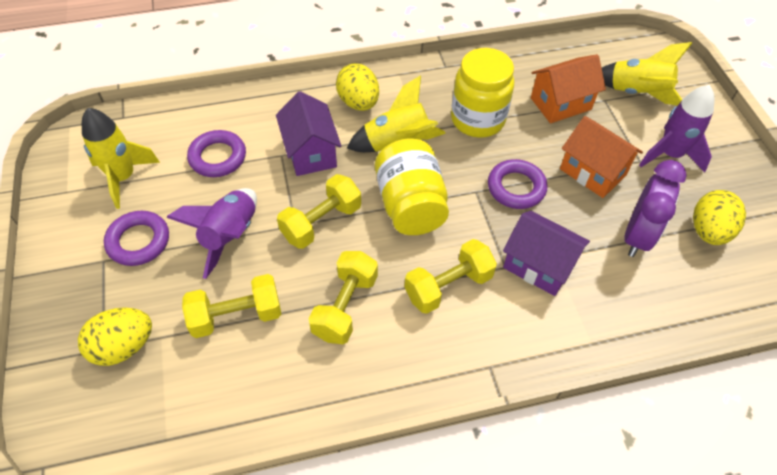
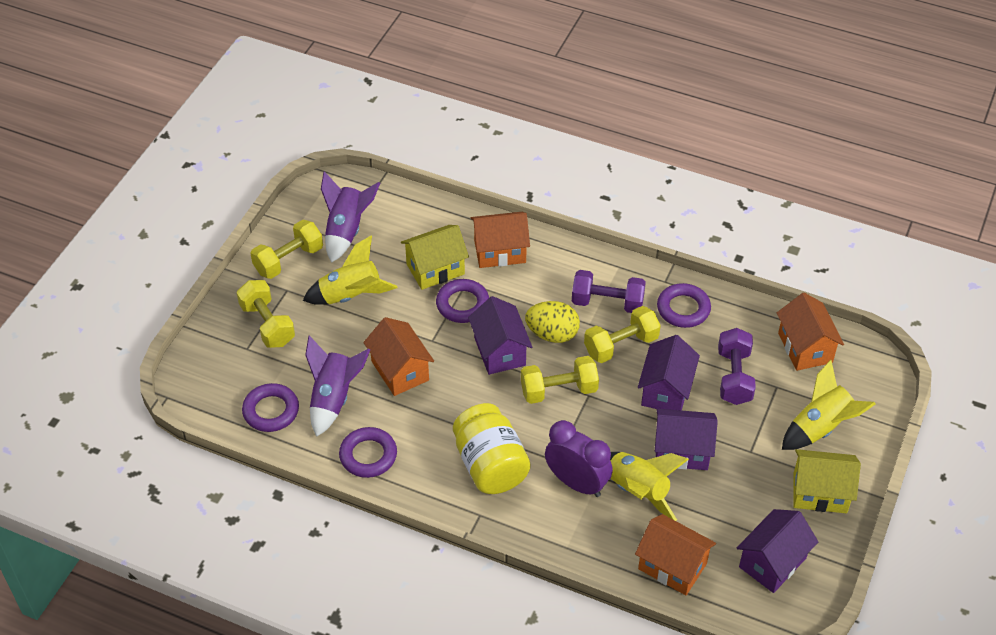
orange house: [531,54,606,123] [560,116,643,198] = 2 -> [363,317,434,396] [471,212,530,268] [635,514,716,595] [777,293,844,371] = 4
purple dumbbell: none = 0 -> [572,270,646,313] [718,328,756,405] = 2
purple house: [276,91,341,176] [503,211,590,296] = 2 -> [468,296,532,375] [638,335,700,410] [655,409,718,470] [737,509,818,593] = 4
purple ring: [104,211,169,266] [187,130,246,177] [488,159,547,209] = 3 -> [242,383,299,432] [339,427,397,478] [436,279,489,323] [657,283,711,328] = 4
yellow egg: [78,307,152,366] [336,63,379,111] [693,190,746,245] = 3 -> [525,301,580,343] = 1
yellow house: none = 0 -> [401,225,469,290] [793,449,861,513] = 2
yellow jar: [375,139,449,235] [451,48,514,138] = 2 -> [453,403,531,494] = 1

